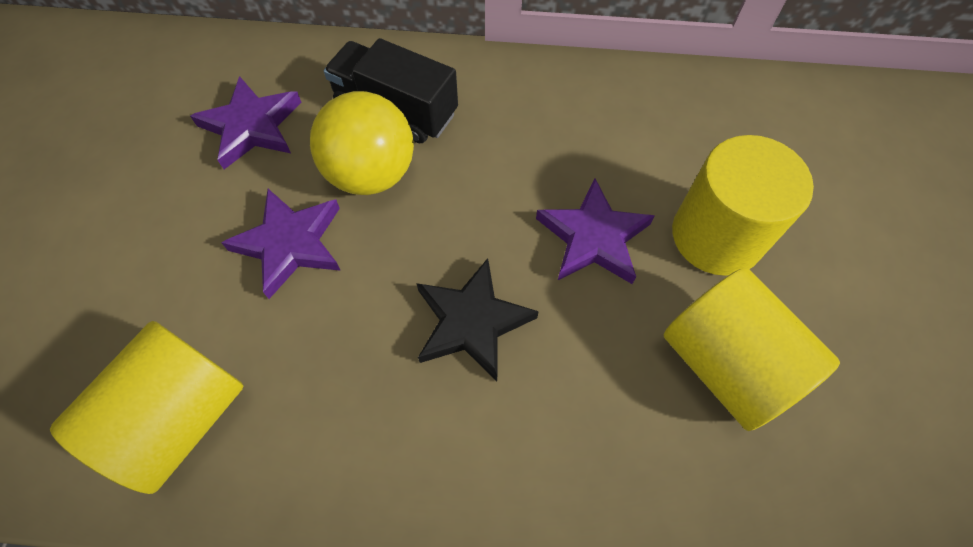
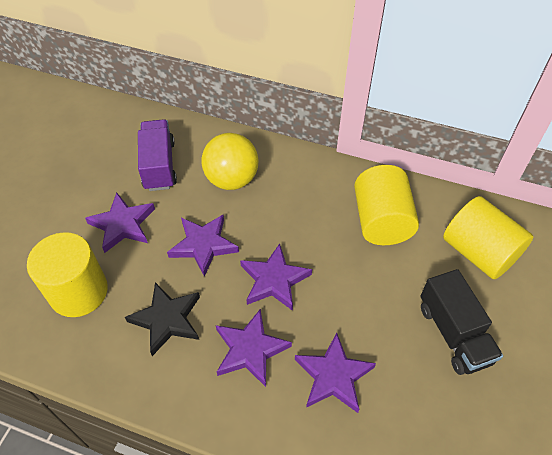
purple star: [190,76,301,169] [221,189,341,299] [536,178,655,284] = 3 -> [85,193,155,253] [167,215,239,277] [216,309,292,387] [240,244,312,311] [295,333,376,413] = 5
purple truck: none = 0 -> [138,119,177,191] = 1

